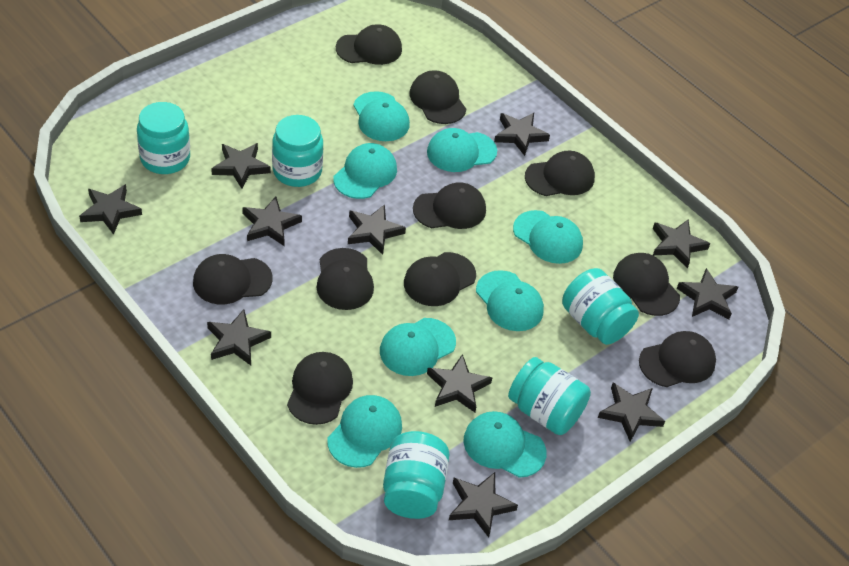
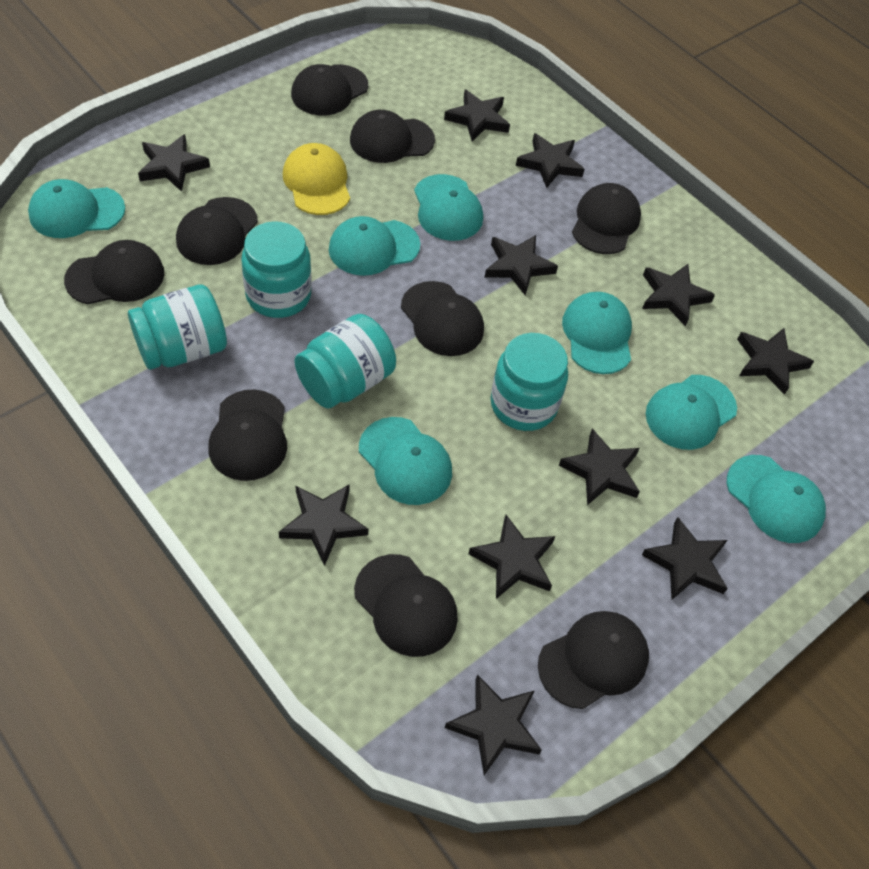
black cap: [193,254,273,304] [287,352,353,425] [317,248,374,310] [336,24,402,65] [404,252,476,306] [410,70,466,124] [413,182,486,229] [525,151,595,196] [613,253,680,316] [639,331,716,387] = 10 -> [64,240,164,304] [176,197,258,265] [208,389,287,481] [291,64,368,115] [350,110,435,163] [354,554,458,657] [401,281,484,356] [538,611,649,709] [572,183,641,254] = 9
turquoise cap: [328,395,402,468] [333,143,397,199] [353,91,410,141] [380,318,456,376] [427,128,497,172] [464,411,547,478] [476,270,544,331] [513,210,583,264] = 8 -> [28,179,125,238] [329,216,420,276] [359,417,452,505] [414,174,483,241] [562,292,632,374] [646,375,737,450] [727,455,826,543] = 7
turquoise jar: [137,102,190,174] [272,115,323,187] [383,431,450,519] [508,357,591,435] [562,268,639,345] = 5 -> [128,284,227,370] [242,221,312,318] [295,314,396,409] [490,333,568,431] = 4
yellow cap: none = 0 -> [283,143,350,215] = 1

